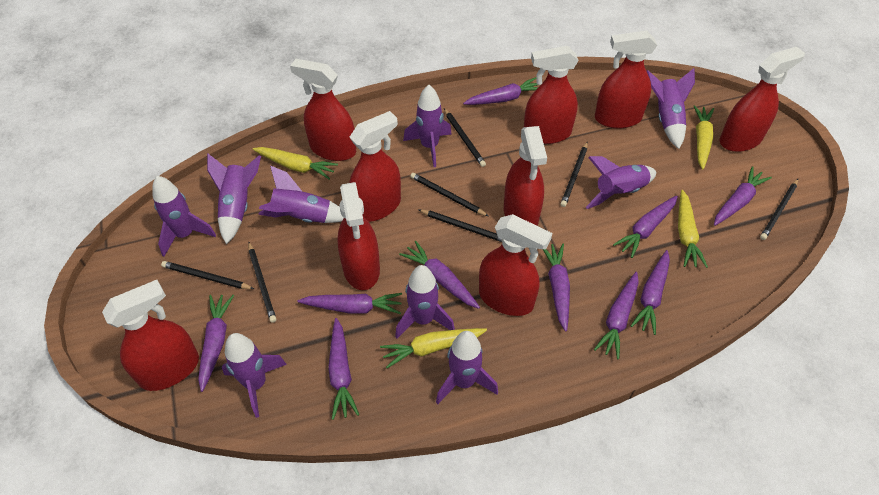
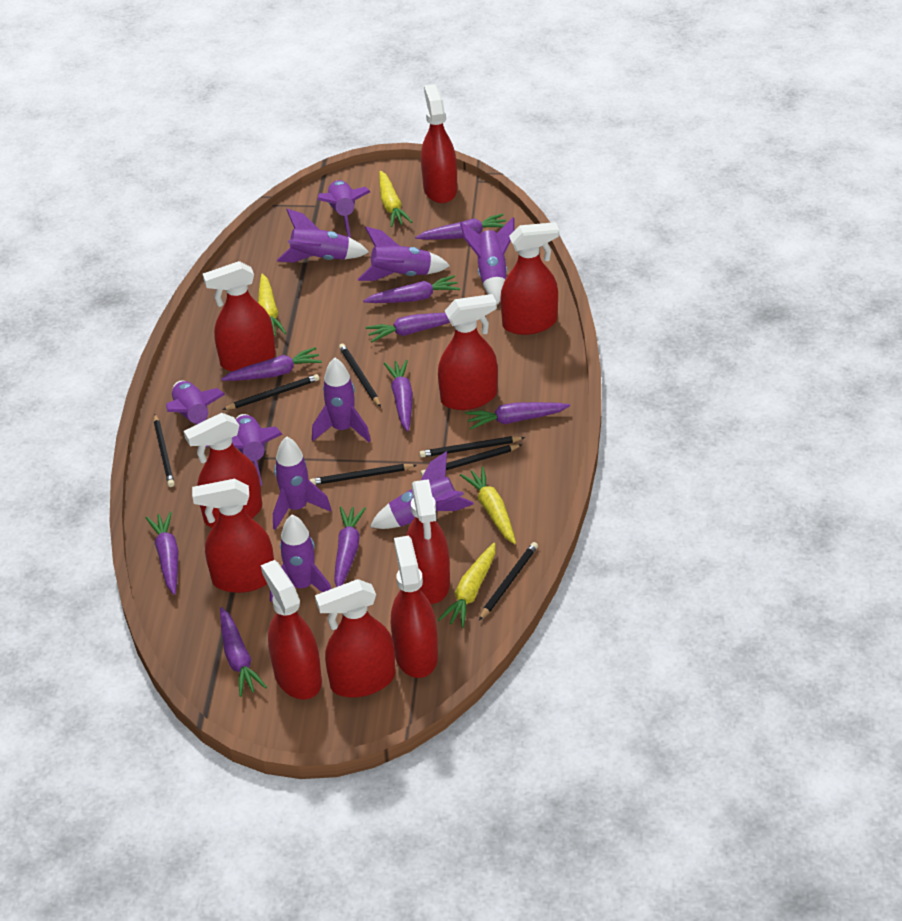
purple carrot: [198,295,234,392] [298,293,402,314] [328,318,359,420] [399,241,480,309] [463,77,538,105] [543,244,570,331] [594,272,639,359] [613,196,678,258] [631,250,670,335] [714,166,772,226] = 10 -> [146,512,178,595] [220,607,267,697] [221,347,322,381] [334,507,366,587] [363,275,460,303] [365,313,450,342] [384,359,413,432] [415,214,506,240] [465,402,570,430] = 9
purple rocket: [152,176,216,257] [207,154,261,244] [222,333,287,418] [258,166,344,223] [395,265,455,339] [403,85,452,167] [436,331,498,404] [586,156,656,209] [647,68,695,149] = 9 -> [166,381,225,447] [232,414,282,486] [270,515,331,602] [273,436,331,530] [277,209,369,263] [312,357,371,442] [318,180,370,238] [358,227,450,281] [370,451,474,529] [460,217,514,305] = 10
red spray bottle: [102,280,199,391] [290,59,356,161] [337,182,380,290] [349,111,401,222] [479,214,552,316] [504,126,547,226] [524,46,579,144] [595,30,657,128] [720,47,805,152] = 9 -> [184,413,262,528] [192,479,274,593] [203,261,276,372] [261,560,322,699] [315,579,395,698] [391,536,438,678] [406,479,450,604] [421,84,457,203] [438,294,498,410] [500,222,559,335] = 10

